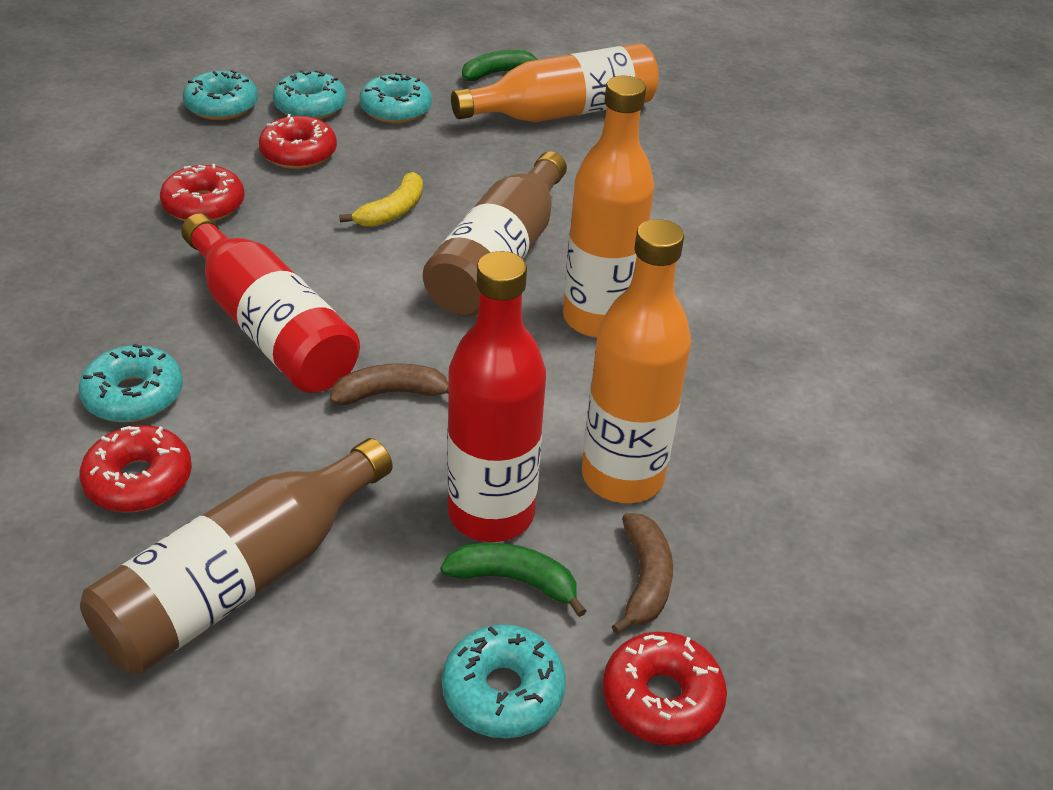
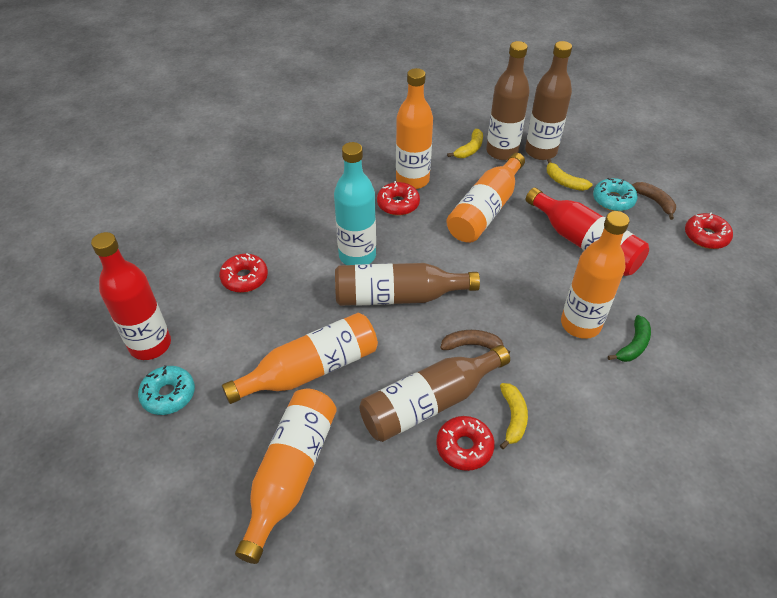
brown bottle: [80,438,393,674] [423,151,567,317] = 2 -> [335,263,480,306] [359,345,510,442] [486,41,530,160] [525,41,572,160] = 4
green banana: [440,543,586,617] [462,50,538,81] = 2 -> [608,315,651,362] = 1
orange bottle: [451,43,659,122] [563,76,655,338] [582,219,691,503] = 3 -> [222,313,378,404] [235,389,337,564] [396,68,433,189] [446,153,525,243] [561,211,630,339] = 5
turquoise bottle: none = 0 -> [334,142,376,265] = 1
turquoise donut: [78,344,183,422] [183,70,258,120] [273,70,346,120] [359,73,432,123] [442,624,566,738] = 5 -> [138,365,195,415] [593,178,638,211] = 2
yellow banana: [339,172,423,227] = 1 -> [447,129,483,158] [500,383,528,449] [546,159,592,191] = 3

